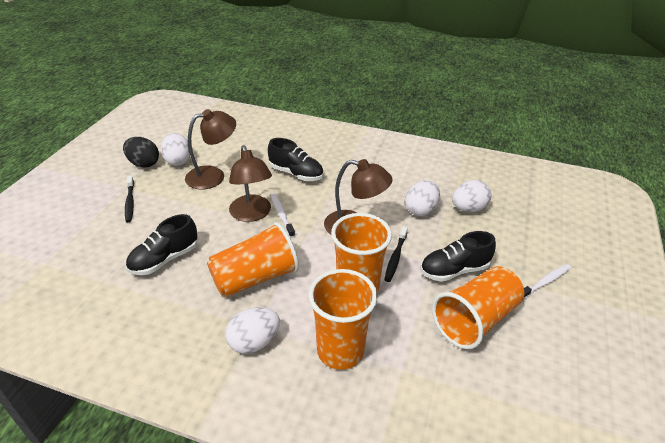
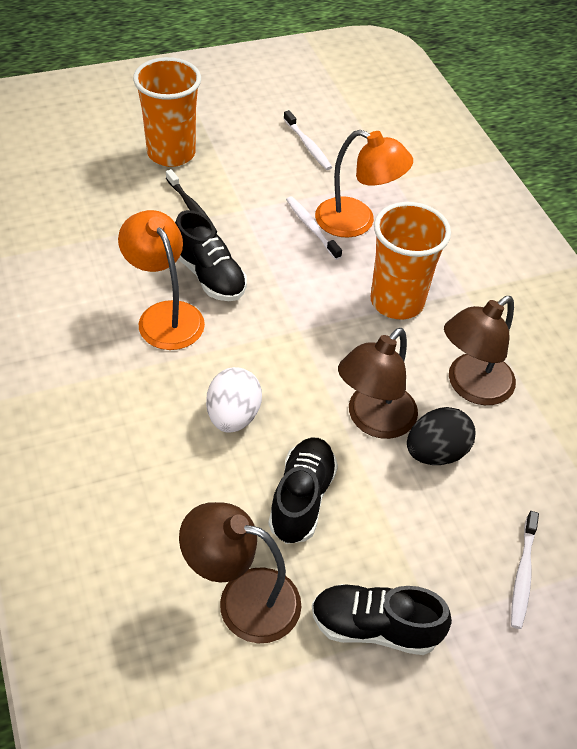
black toothbrush: [125,176,134,222] [384,226,408,282] = 2 -> [166,169,217,233] = 1
orange cup: [207,222,299,297] [308,269,377,370] [331,213,392,294] [432,266,524,349] = 4 -> [133,57,201,167] [371,202,451,319] = 2
orange lamp: none = 0 -> [118,210,205,350] [315,130,413,238] = 2
white egg: [161,133,190,166] [225,307,280,354] [405,180,440,216] [452,180,491,212] = 4 -> [206,367,262,433] = 1
white toothbrush: [270,193,295,238] [524,264,571,299] = 2 -> [284,110,332,170] [286,196,342,260] [511,511,539,629] = 3

